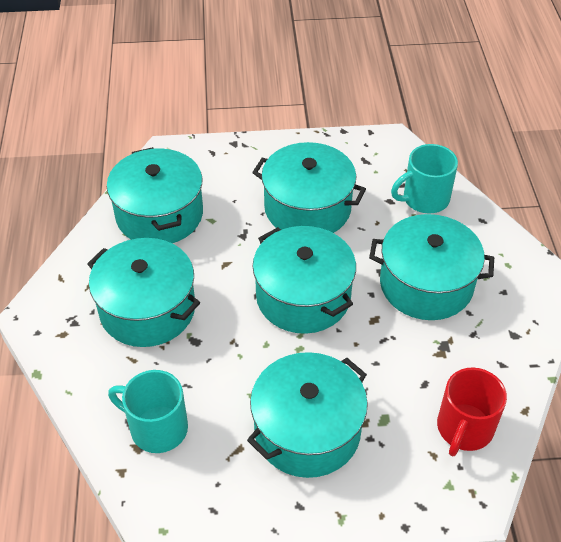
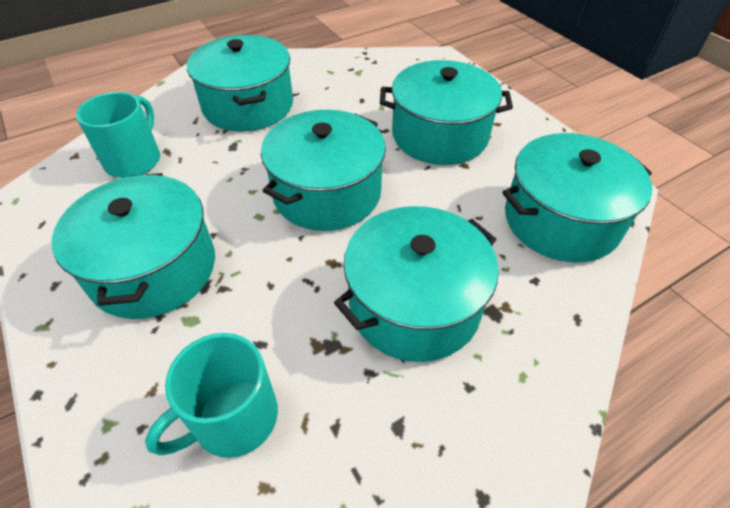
red mug: [437,367,507,457] = 1 -> none = 0

